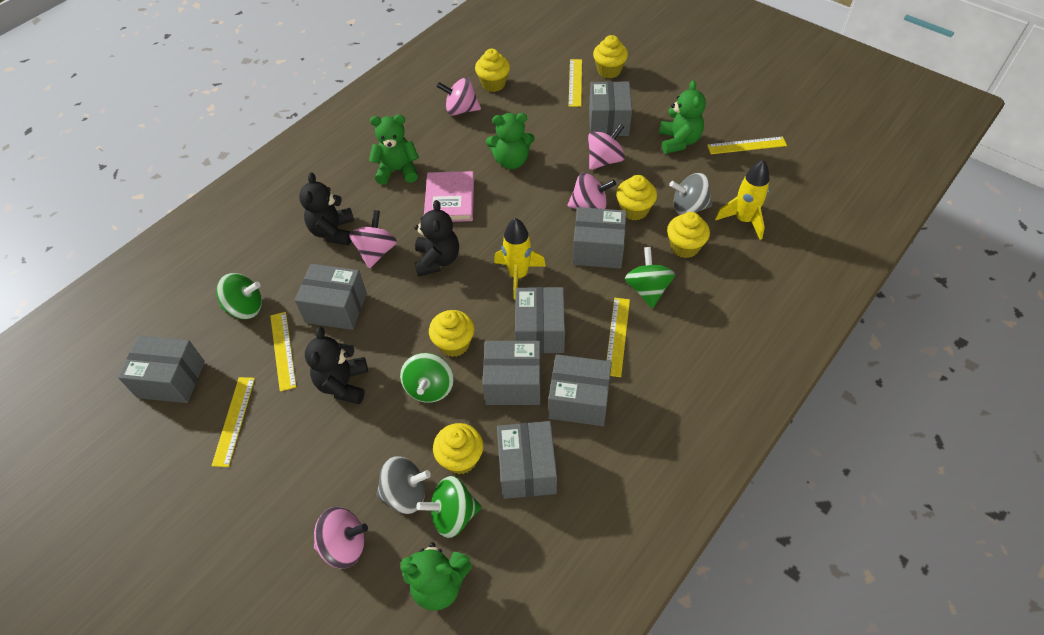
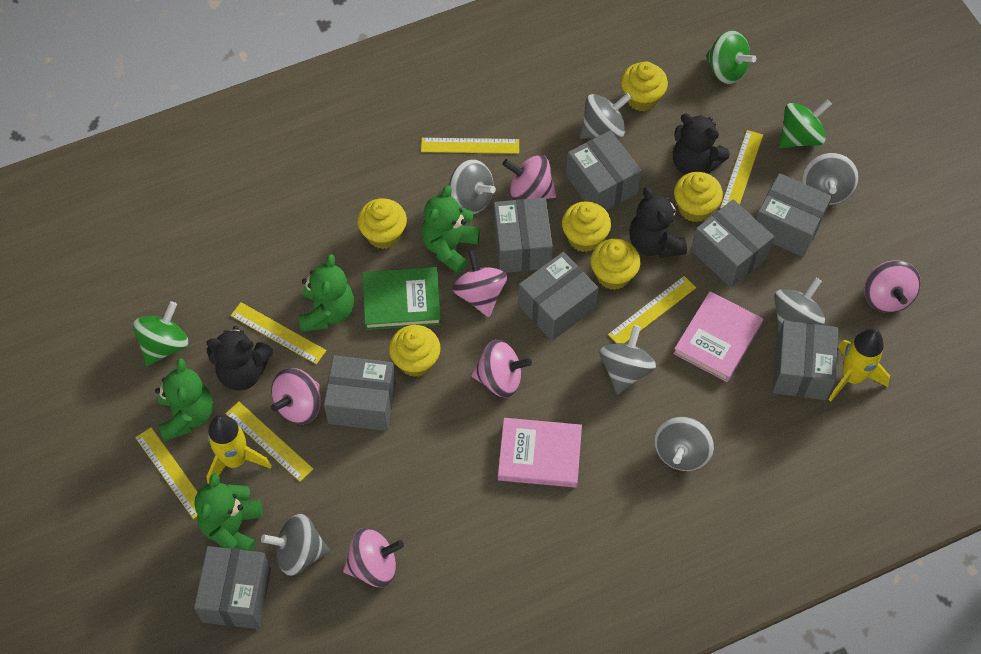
green book: none = 0 -> [363,267,441,330] = 1
green spinning top: [216,273,262,319] [400,353,454,403] [416,476,481,538] [625,247,675,308] = 4 -> [133,301,188,366] [706,31,757,84] [779,99,832,148] = 3
grey spinning top: [376,456,431,514] [669,173,712,215] = 2 -> [261,514,330,576] [448,159,496,214] [580,93,632,139] [599,325,656,394] [654,416,714,471] [774,278,825,334] [802,153,859,205] = 7
pink book: [424,171,474,222] = 1 -> [498,418,582,488] [673,291,763,382] = 2
pink spinning top: [314,507,368,569] [349,210,397,268] [437,77,481,116] [568,173,616,209] [588,123,625,170] = 5 -> [271,368,321,424] [343,528,404,587] [452,249,508,317] [471,340,532,398] [502,155,557,200] [865,260,921,313] = 6
yellow ruler: [212,377,255,467] [270,312,297,392] [569,59,582,107] [606,298,630,377] [707,136,787,154] = 5 -> [135,427,198,519] [225,401,313,482] [231,302,327,364] [421,138,519,154] [608,276,696,343] [720,130,763,209] = 6

